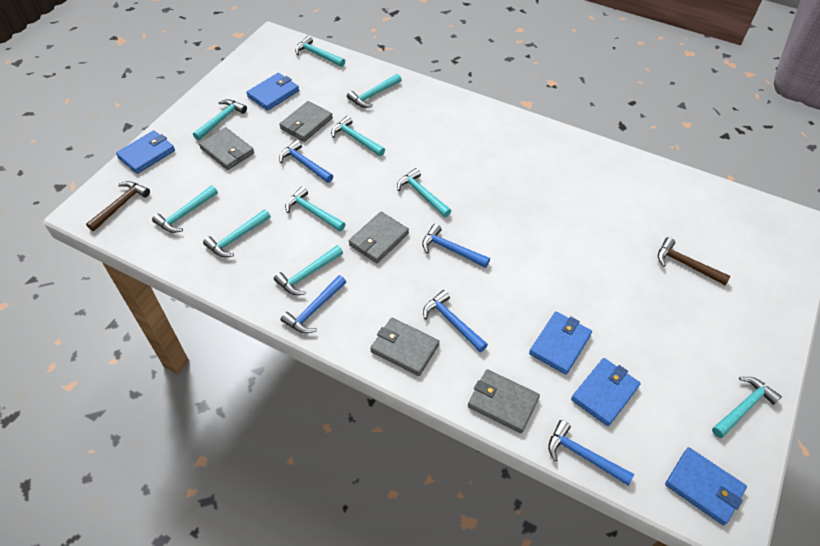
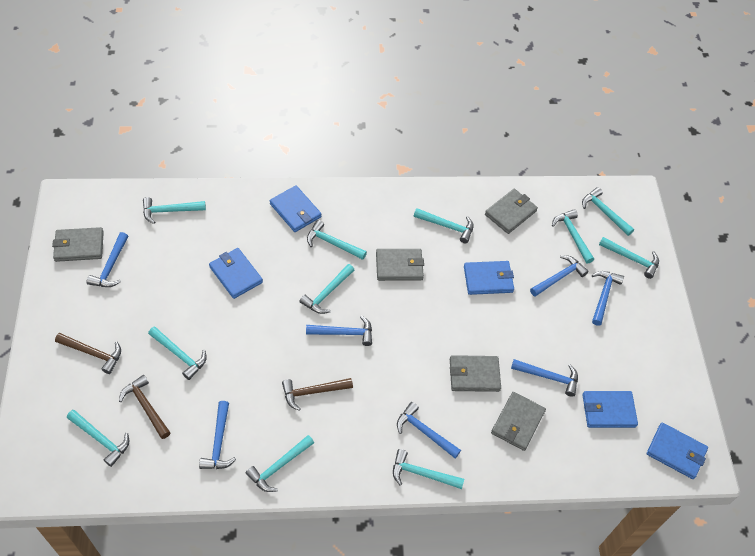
blue hammer: [279,140,333,183] [281,275,346,334] [422,224,490,268] [423,290,488,352] [548,420,634,486] = 5 -> [87,232,128,287] [199,401,236,469] [306,315,372,346] [397,402,461,458] [511,359,578,397] [530,255,589,297] [592,271,624,326] = 7
brown hammer: [86,181,150,231] [658,237,731,285] = 2 -> [55,333,121,374] [119,375,171,439] [282,378,353,411] = 3
turquoise hammer: [152,185,218,233] [193,99,247,141] [203,209,271,257] [274,245,343,295] [285,187,345,232] [295,36,345,67] [331,116,385,156] [347,74,401,108] [397,168,451,217] [712,377,782,438] = 10 -> [67,410,129,467] [143,197,206,224] [148,326,207,380] [246,435,314,492] [299,264,354,314] [307,220,367,260] [393,449,464,489] [414,208,474,244] [552,209,594,264] [582,187,634,236] [599,237,659,279] = 11

